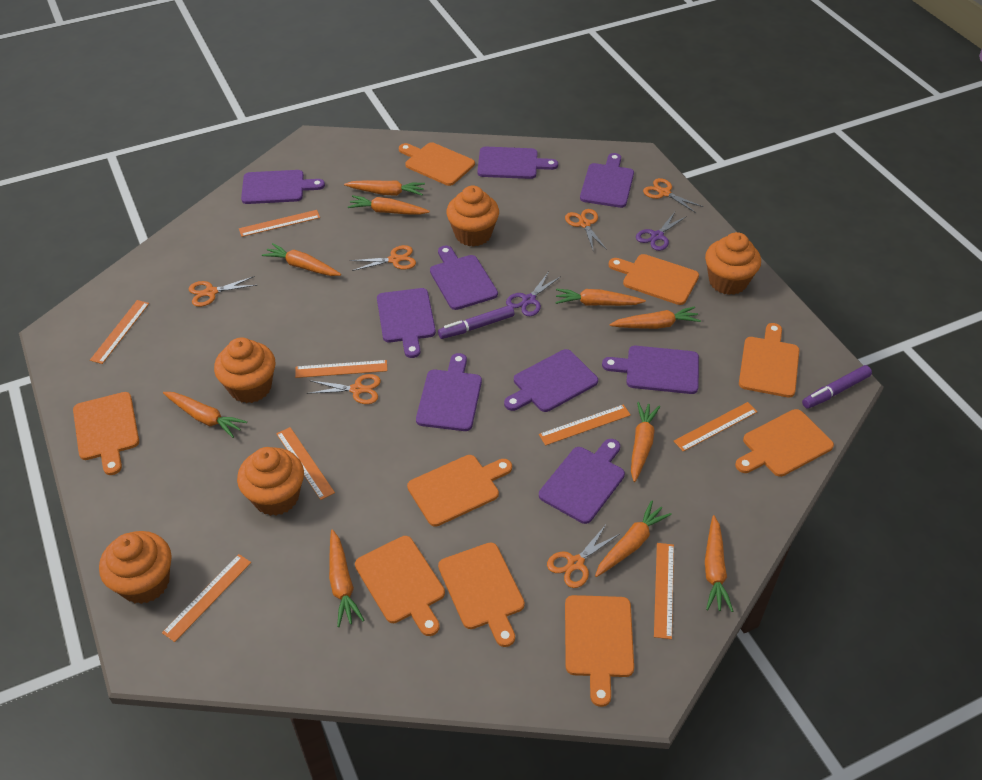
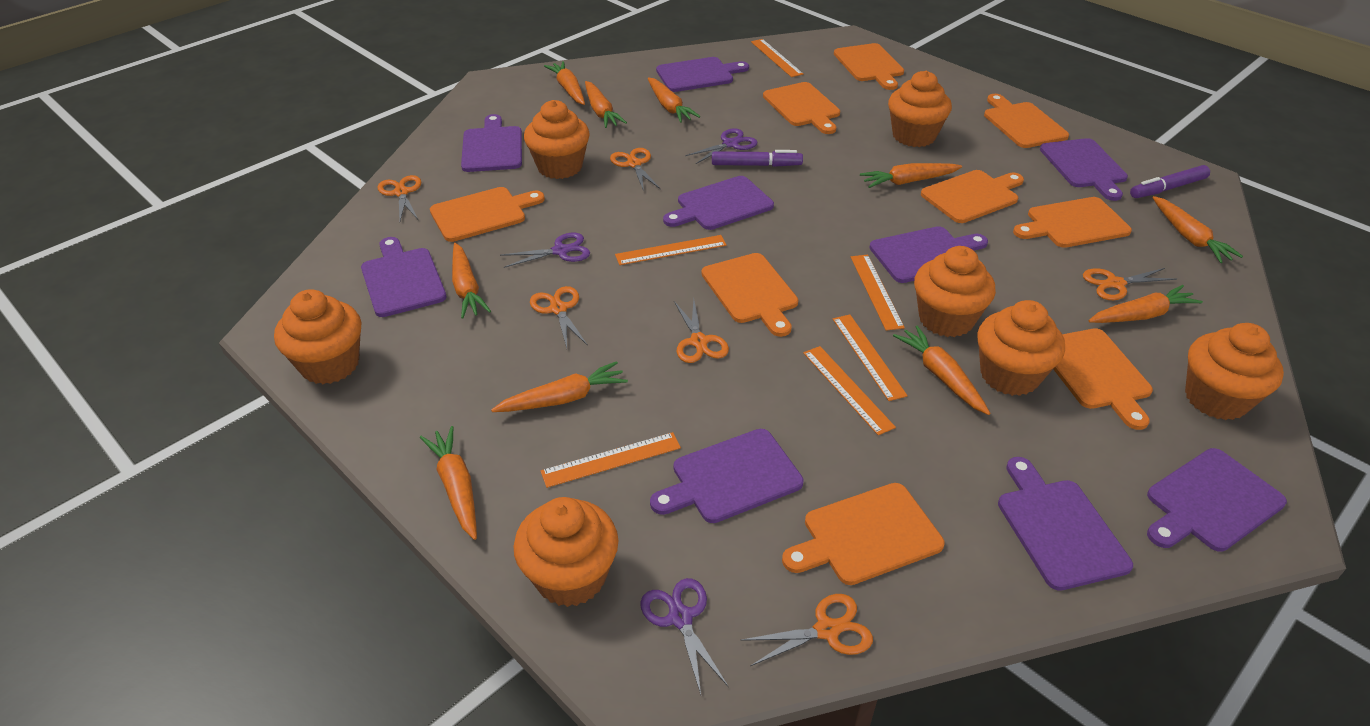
orange cupcake: [99,531,172,604] [214,337,275,403] [237,447,304,516] [446,186,499,247] [705,232,761,295] = 5 -> [274,289,362,384] [514,497,619,607] [524,100,590,179] [888,71,952,147] [914,246,996,337] [977,300,1065,396] [1185,323,1284,420] = 7
orange ruler: [90,300,149,364] [162,554,251,642] [239,210,320,237] [276,427,335,500] [295,360,387,378] [539,404,631,446] [654,543,674,639] [674,402,757,451] = 8 -> [541,432,681,488] [615,235,727,265] [751,39,803,77] [803,346,896,435] [833,315,908,401] [851,255,905,331] = 6
purple scissors: [506,273,561,316] [636,212,687,251] = 2 -> [500,233,590,268] [641,578,729,695] [685,128,758,164] = 3

